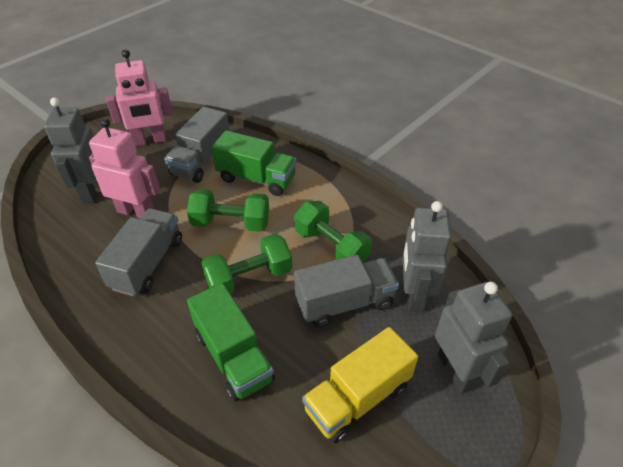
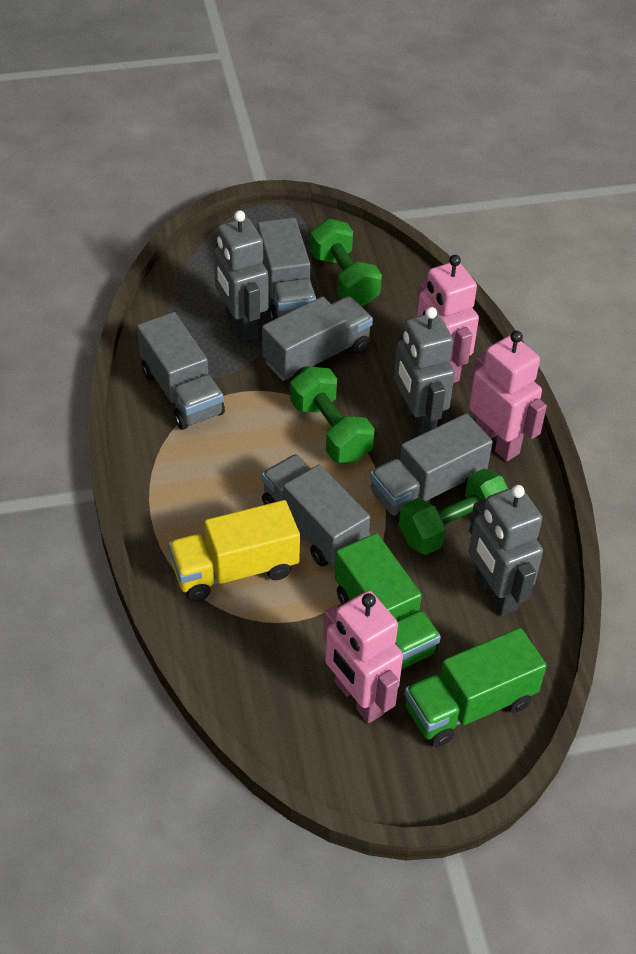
grey truck: [95,208,182,296] [164,107,230,183] [294,255,399,327] = 3 -> [137,312,225,430] [257,218,316,321] [262,296,373,381] [262,454,370,567] [370,413,493,522] = 5
pink robot: [89,118,160,218] [106,49,173,146] = 2 -> [323,591,403,723] [416,255,479,383] [469,331,547,461] = 3

